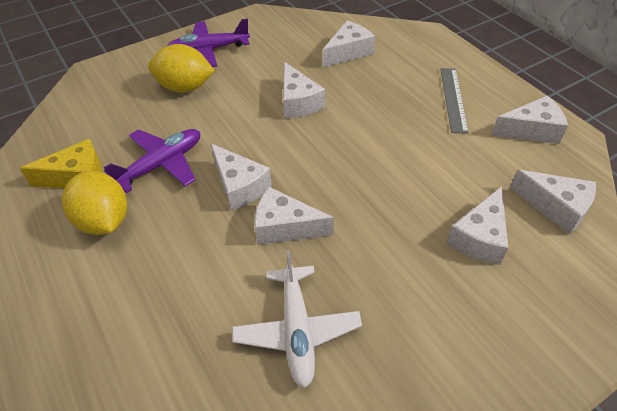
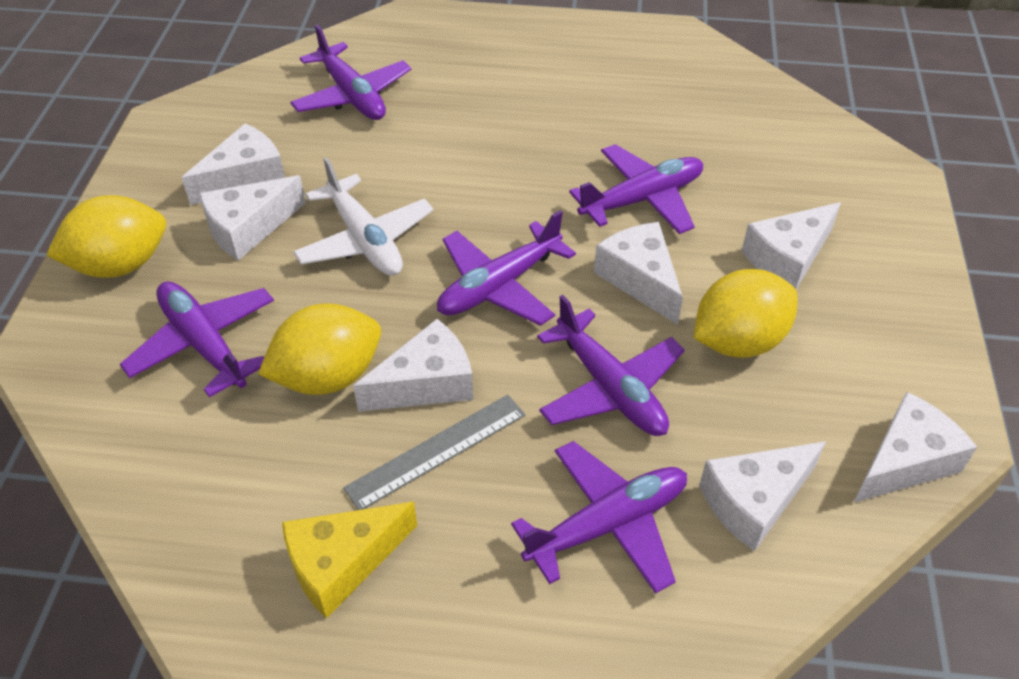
purple plane: [104,129,200,193] [167,18,250,67] = 2 -> [120,281,274,398] [290,24,411,120] [437,210,576,326] [511,441,687,594] [537,295,685,436] [569,144,703,234] = 6
yellow lemon: [62,171,127,235] [148,44,215,92] = 2 -> [46,195,166,278] [258,304,381,395] [693,269,798,358] = 3

